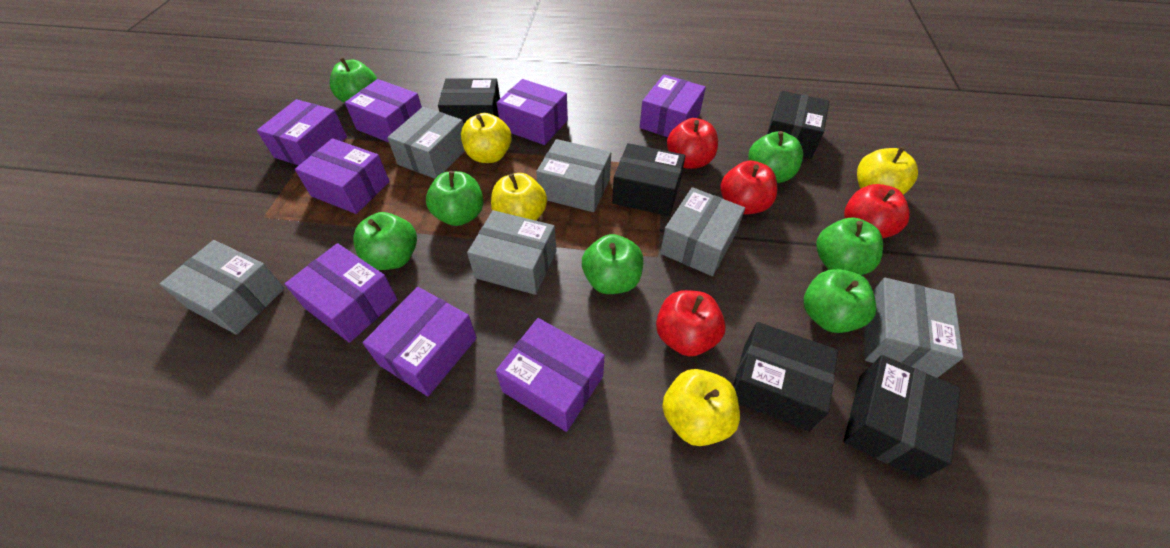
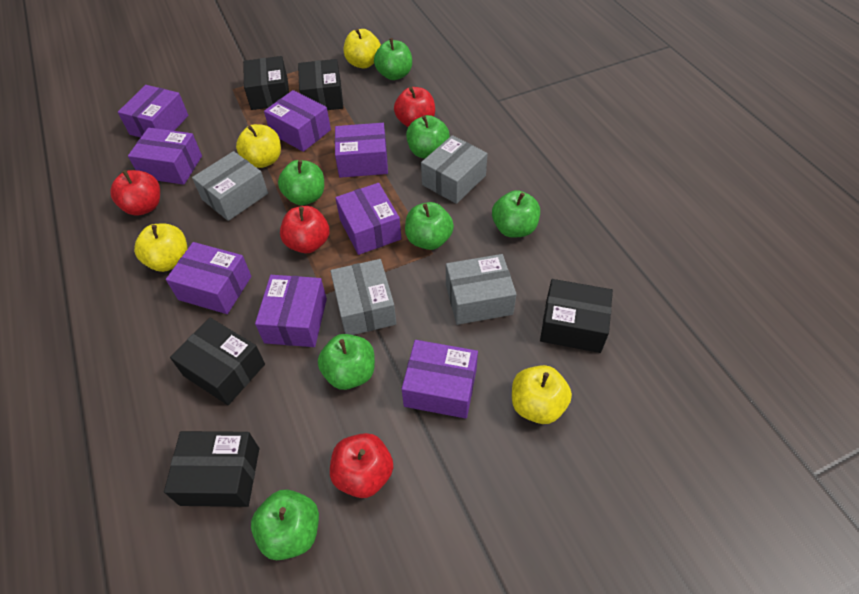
grey box: [159,240,285,335] [387,107,465,179] [467,210,556,295] [536,139,611,212] [660,187,745,276] [864,278,963,378] = 6 -> [192,151,268,221] [330,259,397,335] [421,135,488,204] [446,254,517,325] = 4

